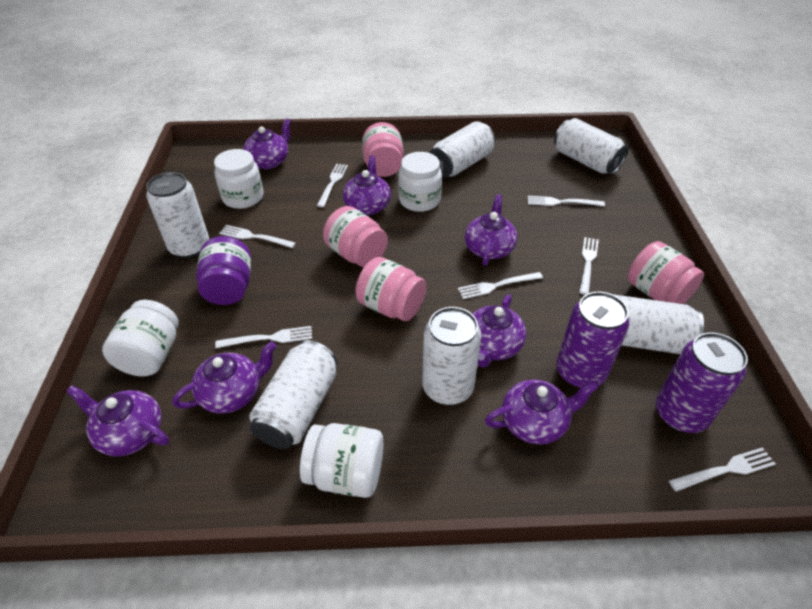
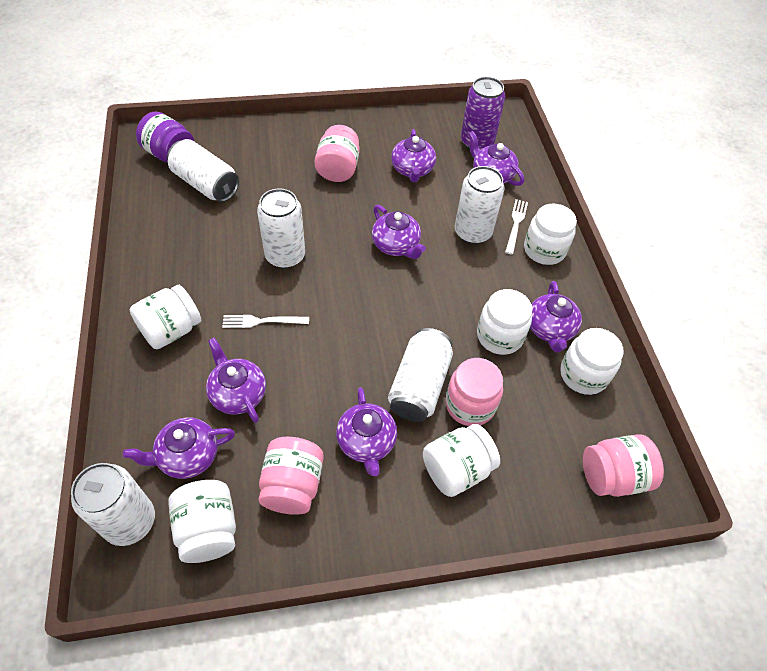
purple can: [557,292,629,388] [656,332,748,433] = 2 -> [461,77,505,150] = 1
white can: [146,172,209,258] [249,340,338,449] [422,307,482,405] [429,121,495,177] [554,118,628,175] [612,294,704,354] = 6 -> [71,463,155,546] [167,139,239,202] [257,188,305,268] [388,328,453,422] [455,166,505,244] = 5
white fork: [215,326,312,348] [219,225,296,248] [317,164,348,207] [458,272,543,299] [528,196,605,207] [579,237,599,295] [669,447,776,492] = 7 -> [222,315,309,328] [505,199,528,254] = 2
white jar: [102,300,179,376] [214,149,263,209] [300,423,383,498] [398,152,442,212] = 4 -> [130,285,201,349] [168,480,236,563] [423,424,500,497] [477,289,533,355] [524,204,577,265] [560,328,624,395] = 6

